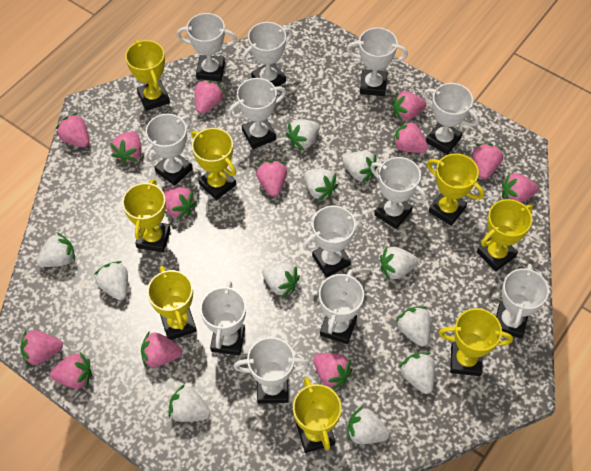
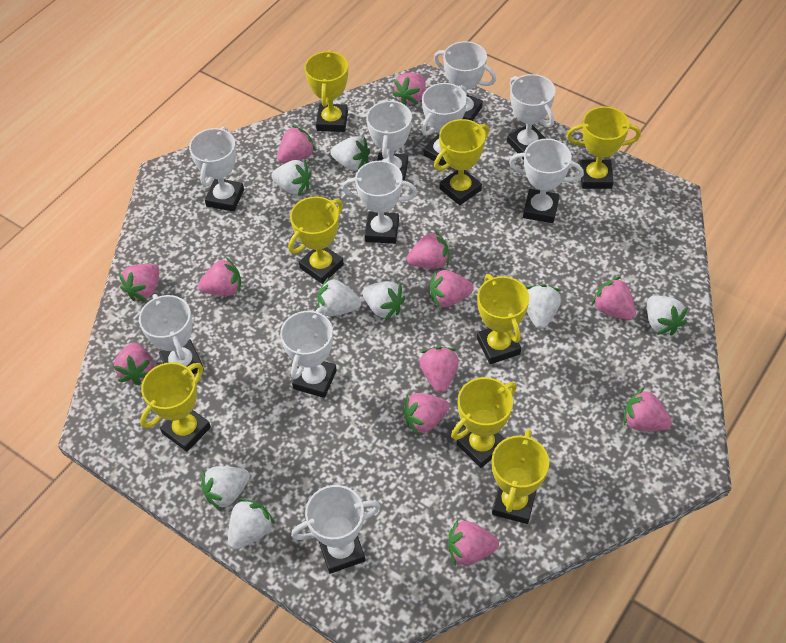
pink strawberry: [20,330,63,367] [50,352,92,389] [56,113,89,147] [110,131,141,165] [141,331,182,368] [163,188,197,220] [195,79,225,114] [256,160,287,197] [313,353,353,390] [392,91,426,122] [392,120,428,153] [472,143,504,179] [502,172,538,203] = 13 -> [113,343,154,385] [119,264,160,301] [198,257,241,296] [277,125,316,163] [393,72,426,105] [402,393,449,435] [407,231,449,269] [419,346,459,393] [430,269,474,309] [448,520,499,566] [592,277,636,320] [624,388,672,431] = 12
white strawberry: [37,232,75,267] [94,261,128,300] [168,384,210,422] [262,263,300,298] [286,119,320,150] [304,169,338,201] [343,151,378,183] [347,406,389,444] [380,246,418,281] [395,306,431,347] [399,352,435,394] = 11 -> [201,466,250,511] [228,498,275,549] [271,160,312,196] [318,277,362,317] [330,136,370,171] [362,281,405,320] [526,284,561,329] [647,296,688,336] = 8
white trophy: [144,114,193,186] [177,13,237,81] [200,281,246,355] [228,78,286,149] [234,337,309,404] [242,22,293,87] [303,206,363,277] [319,269,364,344] [346,28,408,96] [370,157,427,229] [423,83,479,155] [496,264,549,339] = 12 -> [139,294,204,374] [189,127,244,212] [280,307,337,398] [291,485,380,574] [342,161,417,244] [366,99,412,181] [421,83,467,166] [434,41,496,121] [507,74,555,159] [509,139,584,223] = 10

